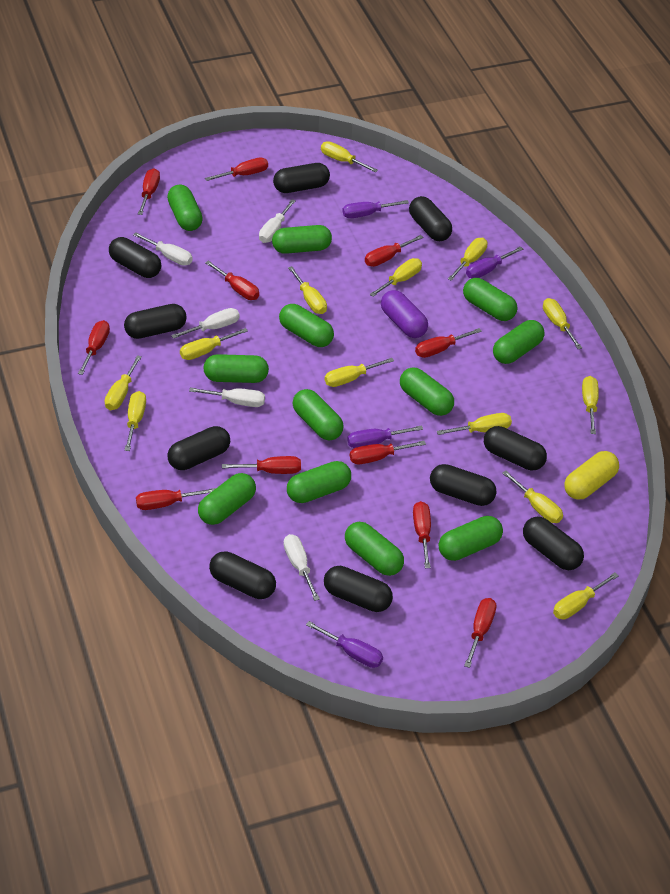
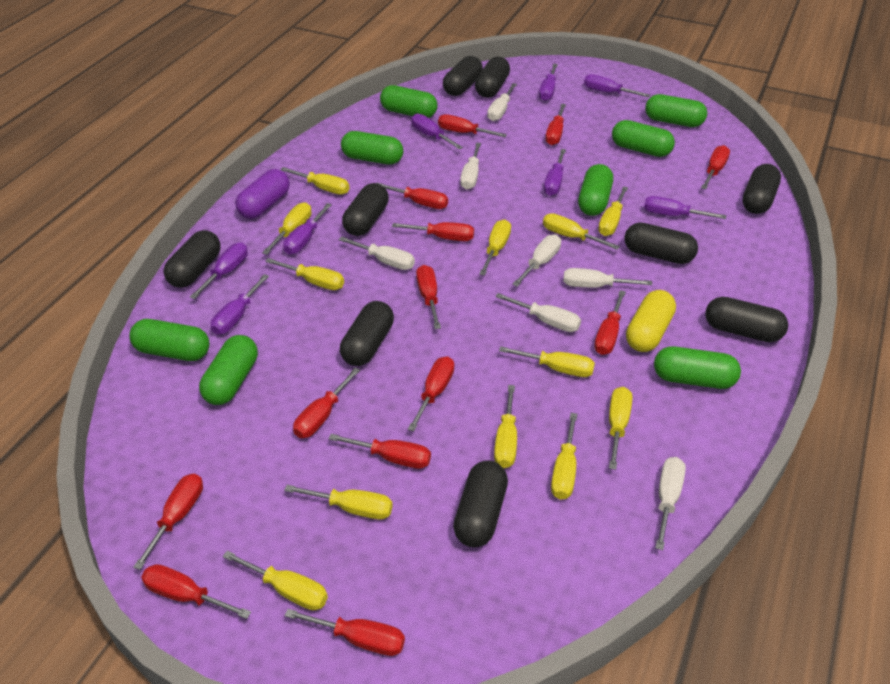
black capsule: [109,237,161,278] [124,304,187,339] [167,426,230,470] [209,551,276,599] [273,163,330,193] [324,566,393,612] [409,196,452,241] [430,464,497,506] [484,426,547,470] [523,517,584,570] = 10 -> [164,230,221,288] [340,301,394,366] [342,183,389,236] [443,56,483,96] [453,460,508,547] [475,57,510,98] [624,222,698,264] [705,297,788,342] [742,164,781,214] = 9
green capsule: [167,184,203,231] [198,473,256,525] [203,354,269,383] [272,225,332,254] [279,304,334,347] [287,461,351,503] [293,389,344,441] [345,522,404,576] [400,367,454,416] [438,516,503,561] [463,278,517,321] [493,320,544,364] = 12 -> [129,319,209,361] [199,335,258,405] [341,131,403,165] [380,85,437,118] [578,164,613,216] [612,120,675,157] [645,94,707,127] [654,347,741,389] = 8
purple screwdriver: [306,621,383,668] [343,200,409,218] [347,425,423,448] [466,246,523,278] = 4 -> [190,243,248,299] [211,274,269,335] [283,203,332,254] [411,114,463,150] [539,64,558,101] [544,149,566,196] [584,74,650,97] [644,196,726,219] = 8
red screwdriver: [78,320,110,375] [136,488,216,510] [138,168,160,215] [205,157,268,181] [205,260,259,300] [222,456,301,474] [350,441,426,464] [365,235,424,267] [413,501,431,568] [415,328,482,358] [464,598,496,668] = 11 -> [133,474,203,570] [141,564,251,619] [285,609,405,656] [293,368,360,438] [328,434,431,469] [377,183,448,209] [392,222,474,241] [408,356,454,431] [416,265,441,329] [438,114,507,137] [545,104,566,145] [594,290,626,355] [701,145,730,189] = 13
white screwdriver: [133,232,193,266] [171,308,240,339] [189,387,265,407] [259,199,296,243] [284,534,320,601] = 5 -> [338,236,415,270] [460,143,481,190] [487,83,517,121] [495,293,581,332] [512,235,561,287] [563,268,652,288] [655,457,686,550] = 7
yellow screwdriver: [105,355,142,410] [124,391,146,451] [180,328,248,360] [288,266,327,314] [321,141,378,173] [325,358,394,387] [370,258,422,297] [437,413,512,435] [448,238,487,281] [502,470,563,523] [543,298,582,349] [553,573,619,619] [582,376,599,434] = 13 -> [223,551,328,610] [262,202,311,255] [265,258,344,290] [280,167,349,195] [284,485,393,519] [479,219,511,276] [494,385,517,468] [499,346,595,377] [543,213,620,250] [551,413,577,500] [598,186,628,236] [609,387,632,470] = 12

